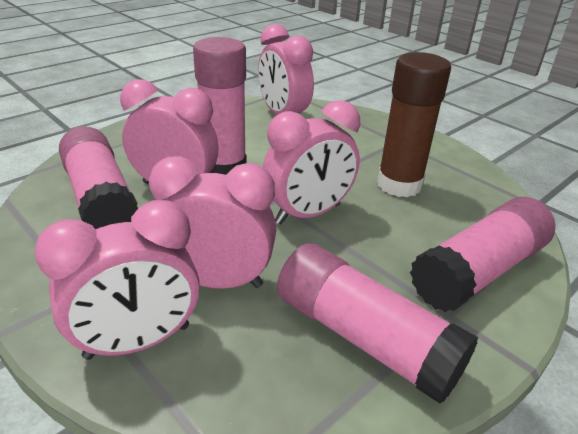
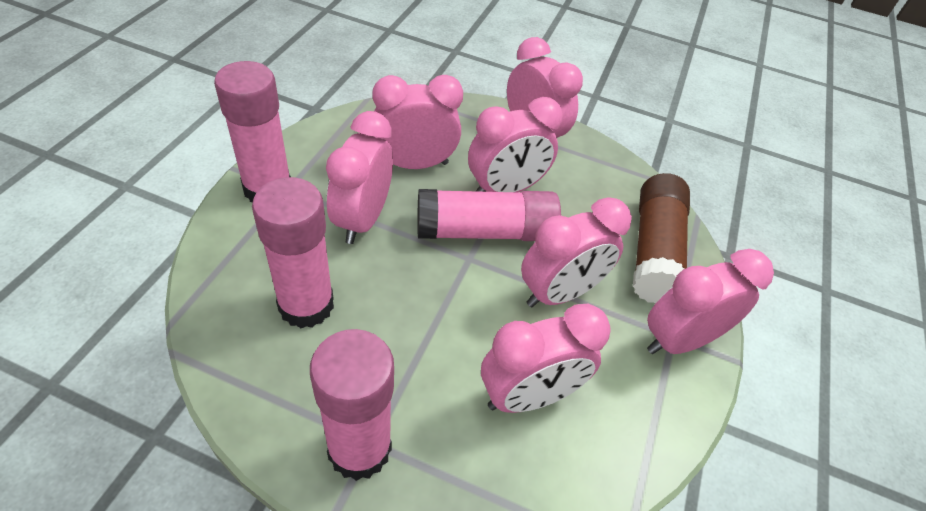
pink clock: [34,200,200,360] [120,79,219,184] [149,156,276,289] [258,24,314,115] [263,100,360,224] = 5 -> [326,111,393,244] [372,75,463,169] [468,97,563,192] [481,304,611,413] [507,37,583,138] [521,197,632,307] [647,249,774,354] = 7

